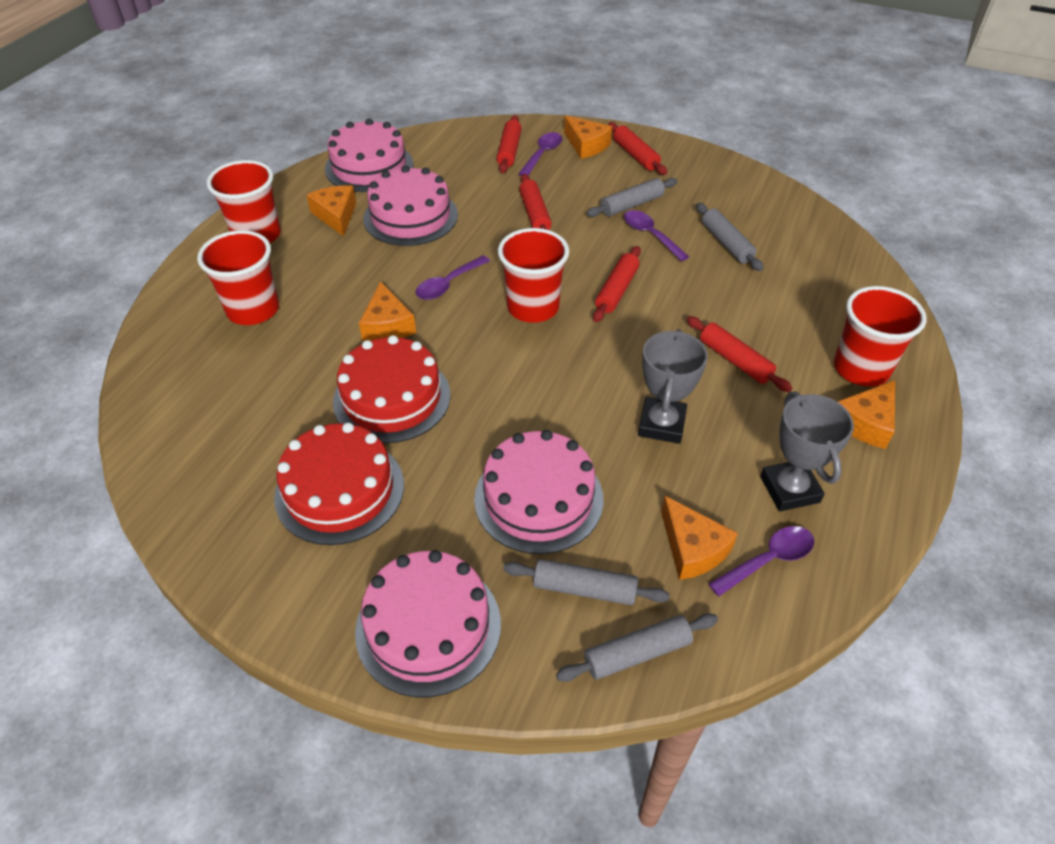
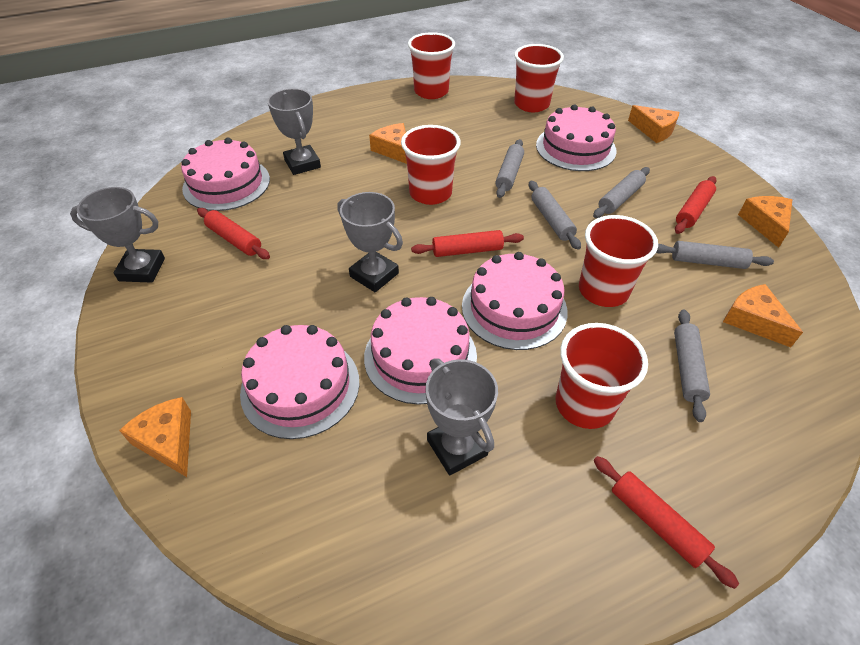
grey rolling pin: [503,559,670,605] [556,613,718,682] [587,178,677,217] [696,203,763,271] = 4 -> [495,139,524,198] [529,181,581,250] [593,167,650,218] [656,241,774,269] [674,309,710,422] = 5
grey trophy: [638,329,708,444] [760,391,854,511] = 2 -> [70,187,165,283] [268,89,321,175] [337,192,403,292] [425,358,498,476] = 4
pink cake: [325,119,413,192] [355,550,501,697] [363,166,458,246] [474,430,604,554] = 4 -> [181,137,270,211] [240,325,359,439] [364,297,477,405] [462,252,568,350] [536,104,617,171] = 5
purple spoon: [415,255,490,300] [519,132,562,176] [624,210,689,261] [708,526,814,596] = 4 -> none = 0
red cake: [274,422,404,545] [333,335,450,443] = 2 -> none = 0
red cup: [197,230,279,325] [207,160,281,243] [498,228,569,323] [834,286,926,387] = 4 -> [401,125,461,205] [408,32,455,99] [514,44,564,112] [556,323,648,429] [579,215,658,307] = 5
red rolling pin: [497,115,522,173] [519,174,552,230] [593,246,641,322] [608,122,667,175] [687,316,792,392] = 5 -> [197,208,270,259] [411,230,524,257] [594,456,739,589] [675,176,716,234] = 4

